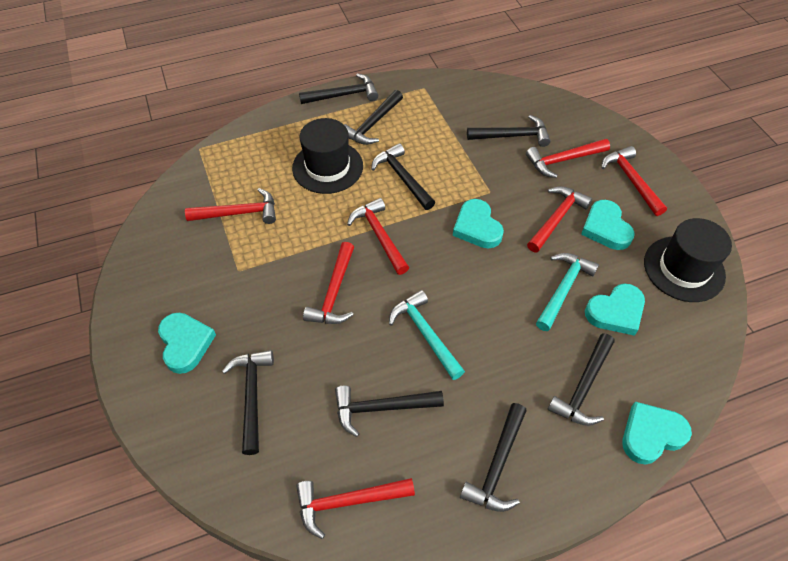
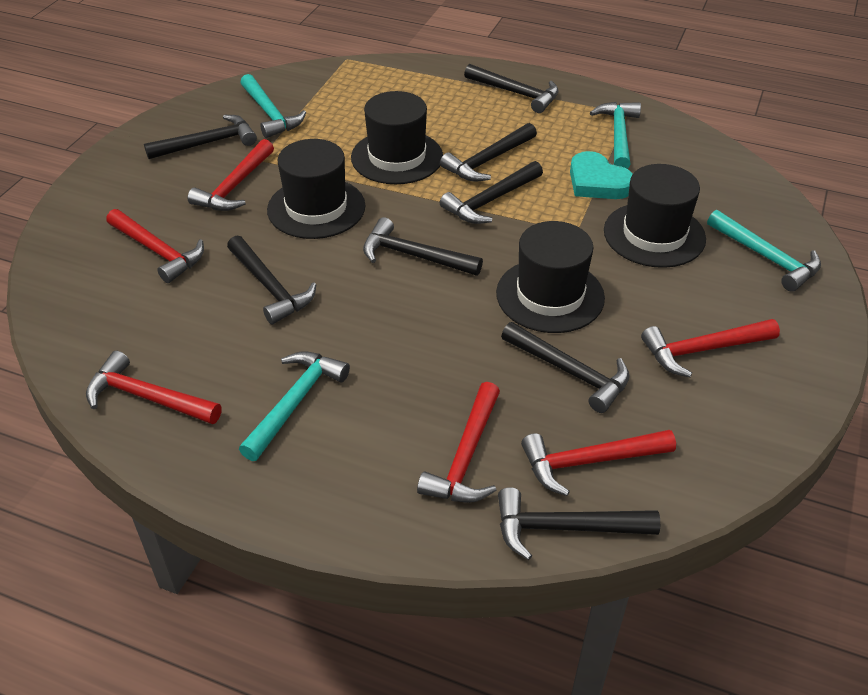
black hat: [292,118,363,194] [644,218,732,302] = 2 -> [267,139,366,239] [351,91,443,184] [496,221,605,333] [604,164,706,268] = 4
red hammer: [185,188,276,224] [296,478,415,539] [303,242,354,324] [347,198,409,275] [526,139,610,178] [527,186,592,253] [601,146,667,216] = 7 -> [86,351,222,424] [106,209,204,283] [188,139,274,211] [417,382,500,503] [521,430,676,496] [641,319,780,377] = 6
turquoise hammer: [389,290,465,380] [536,253,599,331] = 2 -> [239,351,350,461] [240,74,306,138] [590,102,641,169] [707,210,821,292] = 4
turquoise heart: [158,313,216,374] [453,199,504,248] [581,200,635,250] [585,284,645,336] [622,402,692,465] = 5 -> [570,151,633,199] = 1

